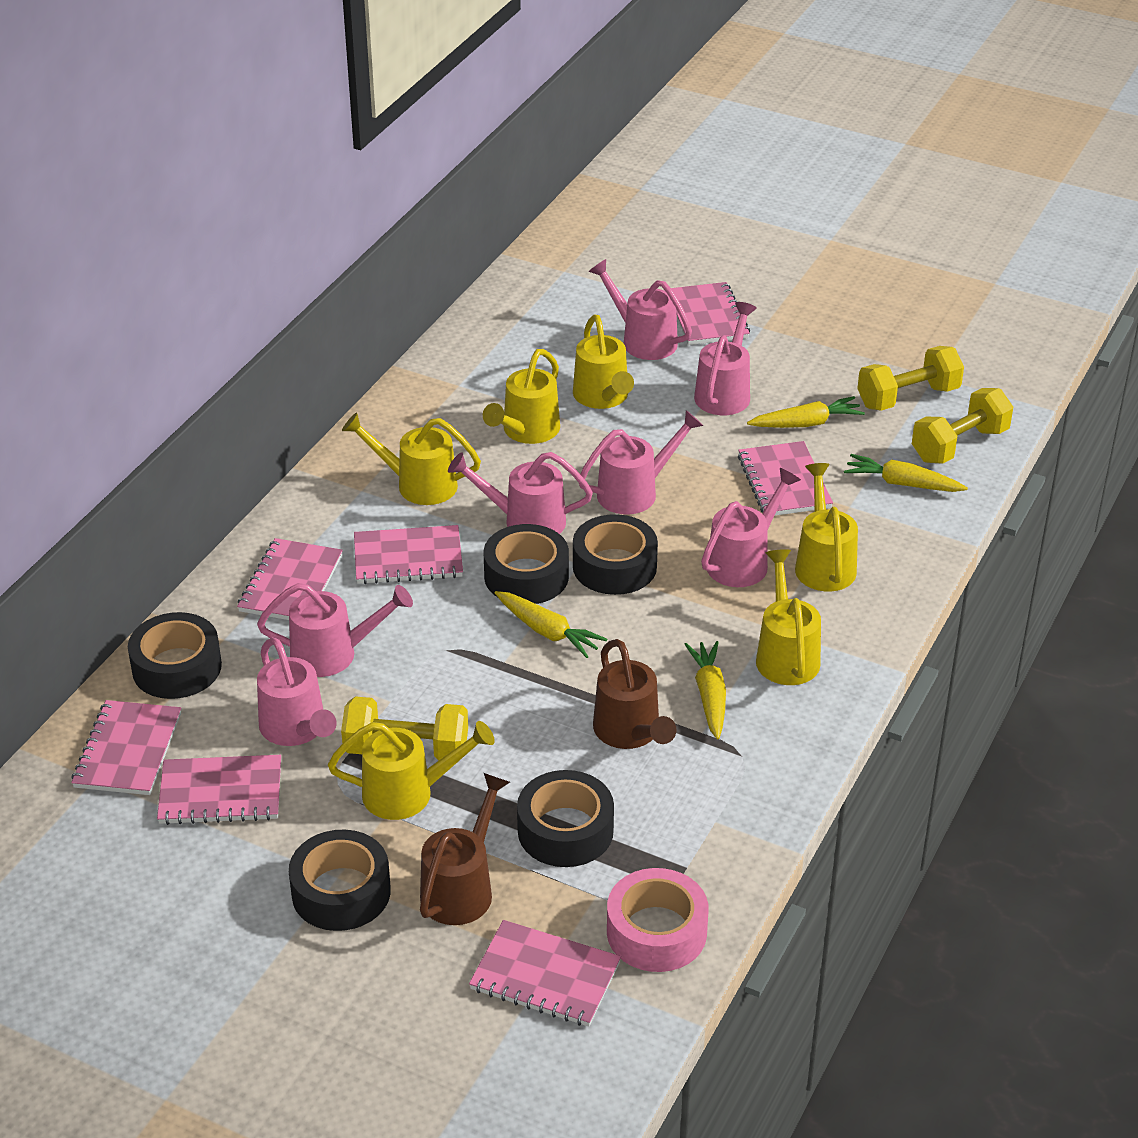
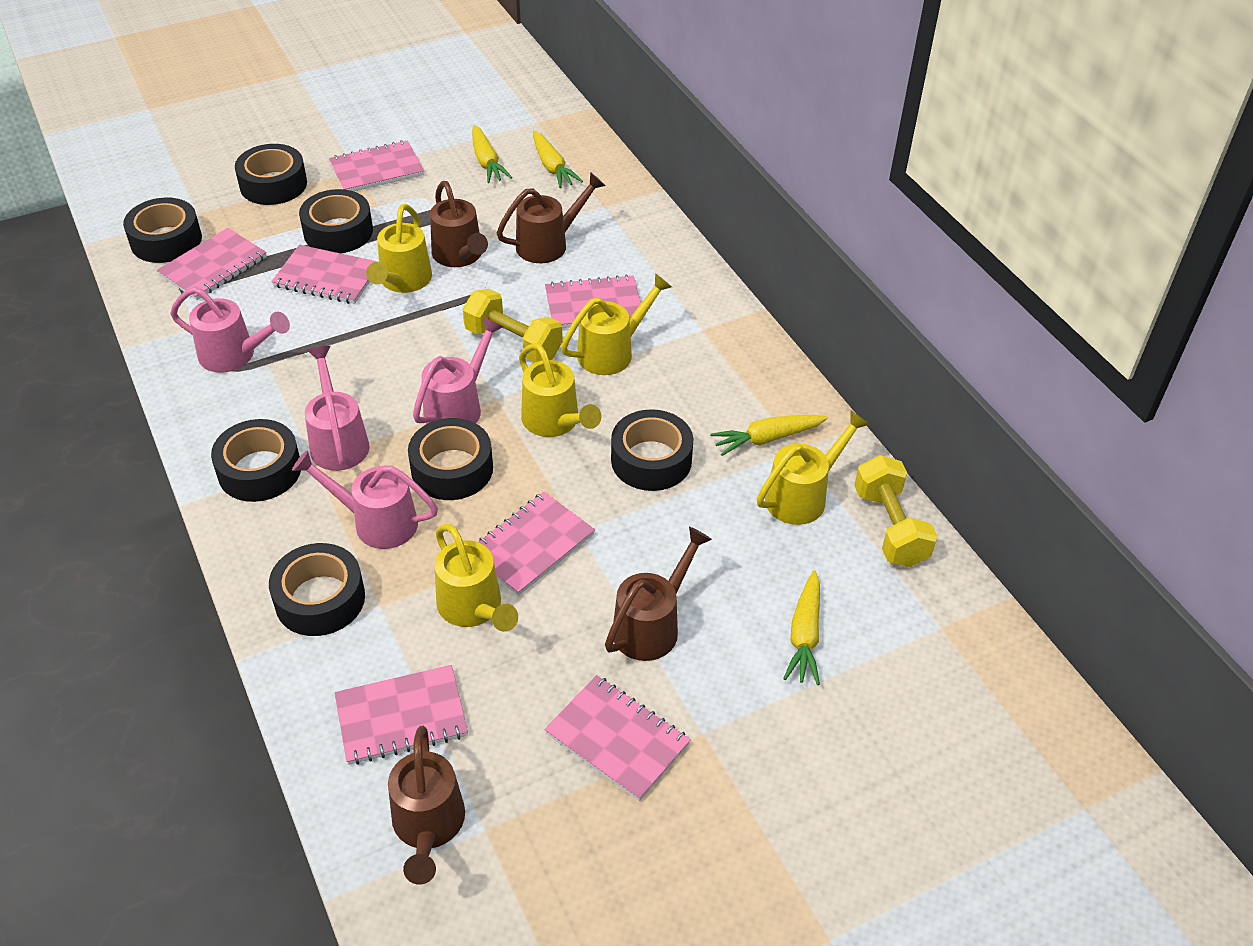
black tape: [128,612,222,699] [289,830,391,931] [484,524,569,604] [517,770,614,867] [573,514,658,595] = 5 -> [123,198,202,263] [211,419,301,502] [235,144,307,205] [269,543,365,636] [299,189,373,253] [408,418,493,500] [611,409,693,491] = 7
brown watering can: [420,773,510,925] [593,639,677,749] = 2 -> [388,726,465,885] [430,181,488,267] [497,172,606,263] [605,527,712,661] = 4
pink tape: [607,868,708,972] = 1 -> none = 0
pink watering can: [257,583,413,677] [257,637,337,746] [448,452,593,534] [579,410,703,514] [588,259,692,360] [694,302,757,415] [701,468,801,587] = 7 -> [170,287,290,373] [292,450,438,549] [305,346,369,471] [413,317,503,424] = 4
yellow dumbbell: [341,696,468,761] [857,346,964,411] [912,388,1013,464] = 3 -> [463,289,563,362] [854,455,937,567] = 2
yellow watering can: [328,721,495,820] [342,412,481,505] [483,349,560,444] [573,315,634,409] [756,549,821,685] [795,463,858,592] = 6 -> [366,204,432,293] [435,524,518,632] [519,343,601,437] [561,273,672,375] [757,410,870,525] = 5

